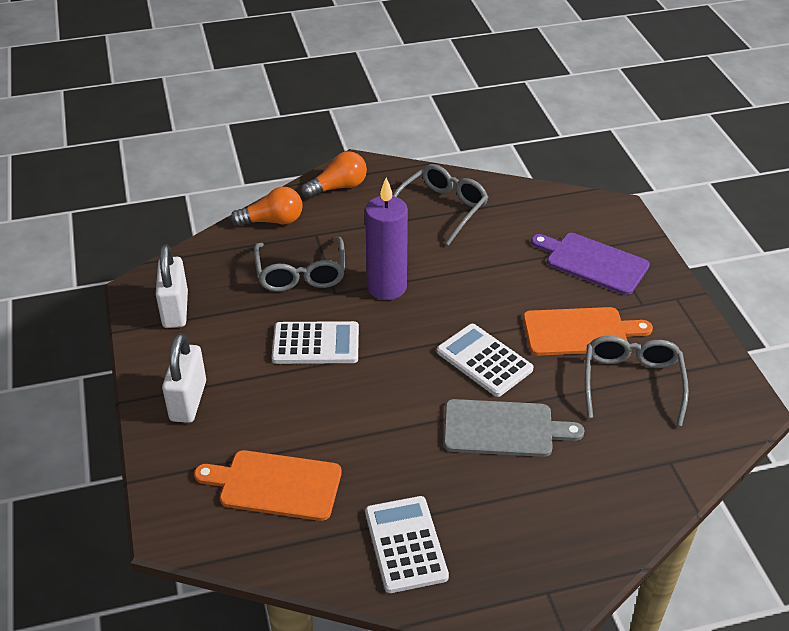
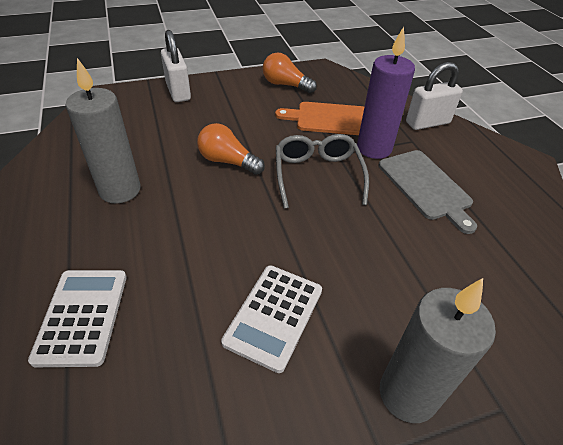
grey candle: none = 0 -> [66,58,141,203] [380,278,496,423] = 2
grey glasses: [254,237,345,292] [393,164,488,246] [584,336,689,426] = 3 -> [276,134,369,209] = 1
orange cutting board: [194,450,342,521] [523,307,653,356] = 2 -> [275,102,365,135] = 1
purple cutting board: [531,233,650,295] = 1 -> none = 0
white calculator: [272,321,359,364] [365,496,449,593] [437,324,534,397] = 3 -> [28,270,127,367] [221,265,322,373] = 2

